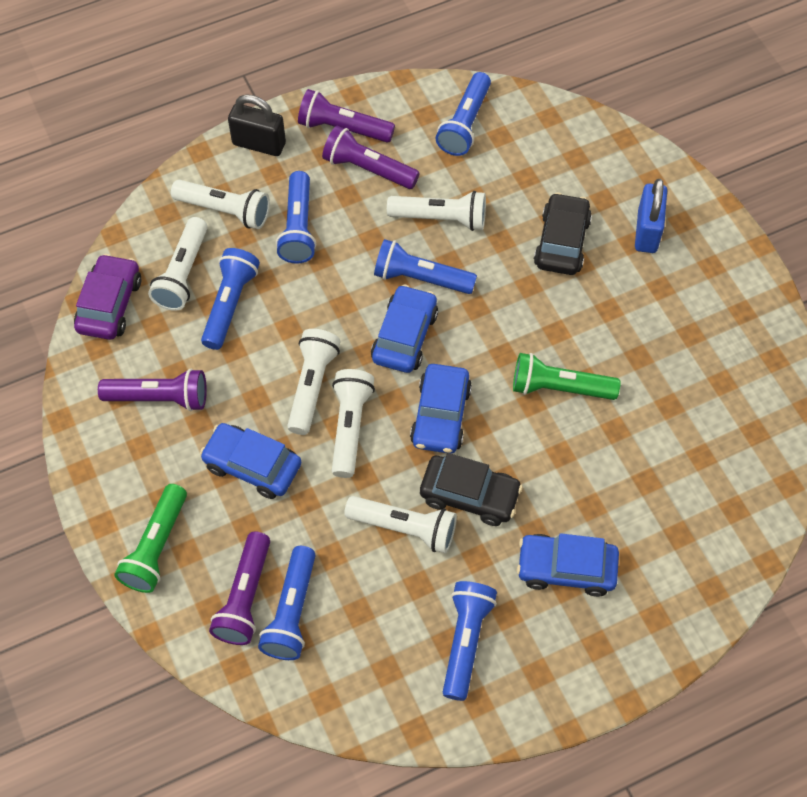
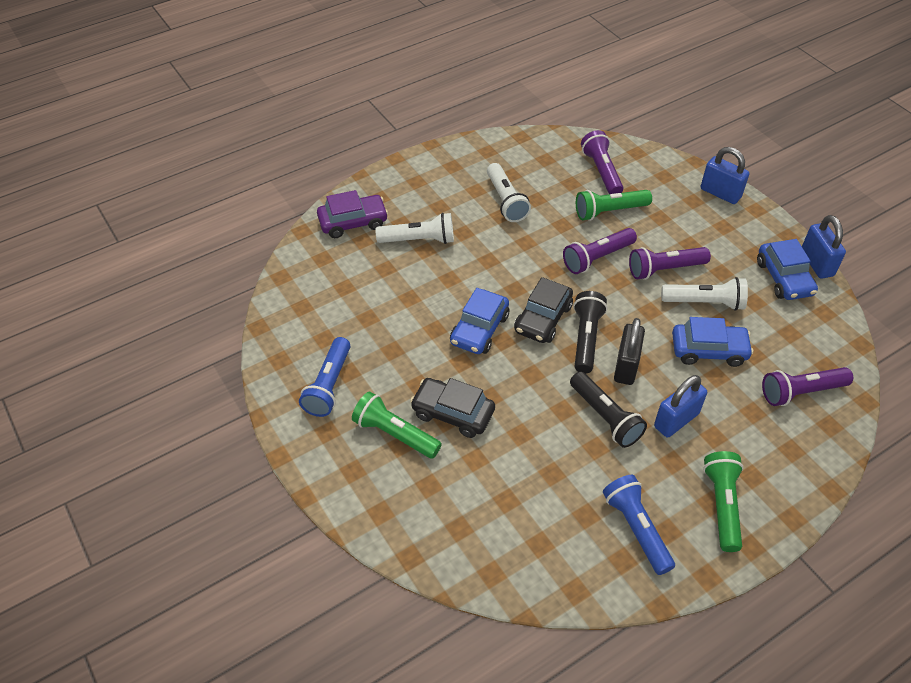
black flashlight: none = 0 -> [570,371,647,448] [573,291,607,374] = 2
blue car: [200,423,301,499] [371,284,438,373] [410,364,472,453] [517,533,619,597] = 4 -> [450,288,509,354] [672,317,753,367] [757,239,818,300] = 3
blue flashlight: [201,248,260,350] [258,546,316,660] [276,171,316,263] [374,239,477,294] [436,72,491,156] [443,581,497,701] = 6 -> [299,337,351,417] [603,475,675,575] = 2
blue padlock: [635,179,667,253] = 1 -> [654,375,707,438] [701,147,749,204] [802,215,846,279] = 3
green flashlight: [114,484,187,593] [513,353,620,400] = 2 -> [352,391,442,459] [576,190,652,221] [703,451,744,552] = 3
white flashlight: [148,217,207,311] [171,180,270,229] [287,329,341,435] [332,369,375,478] [344,496,457,553] [387,191,486,231] = 6 -> [375,213,454,244] [487,163,531,222] [661,277,748,311] = 3

